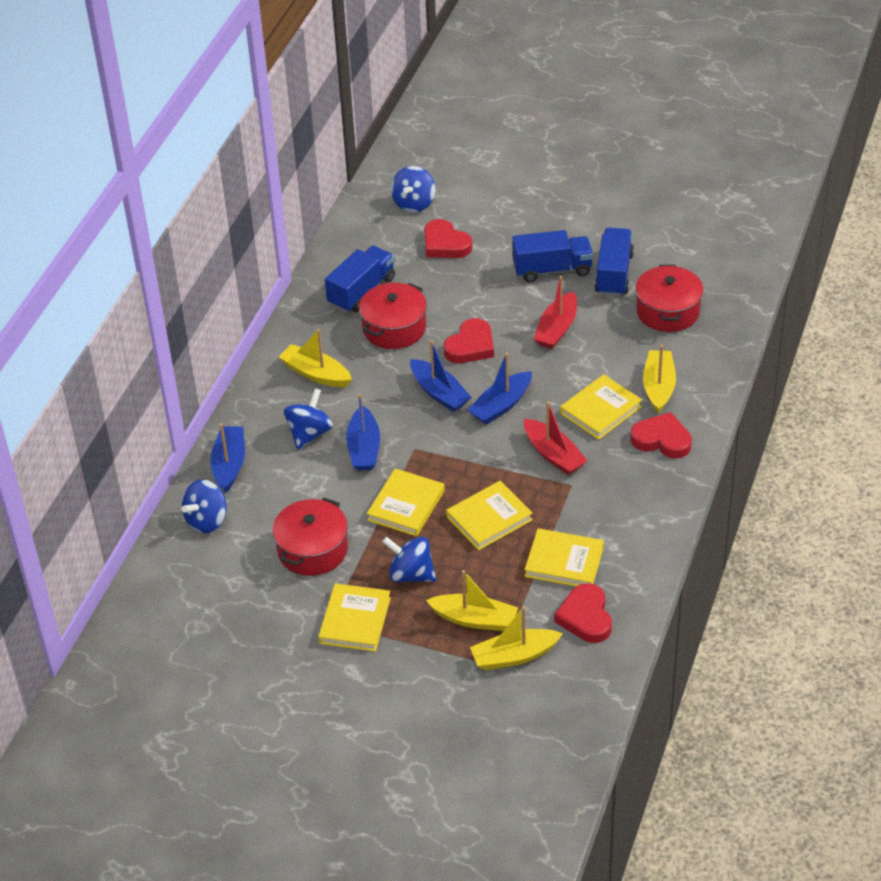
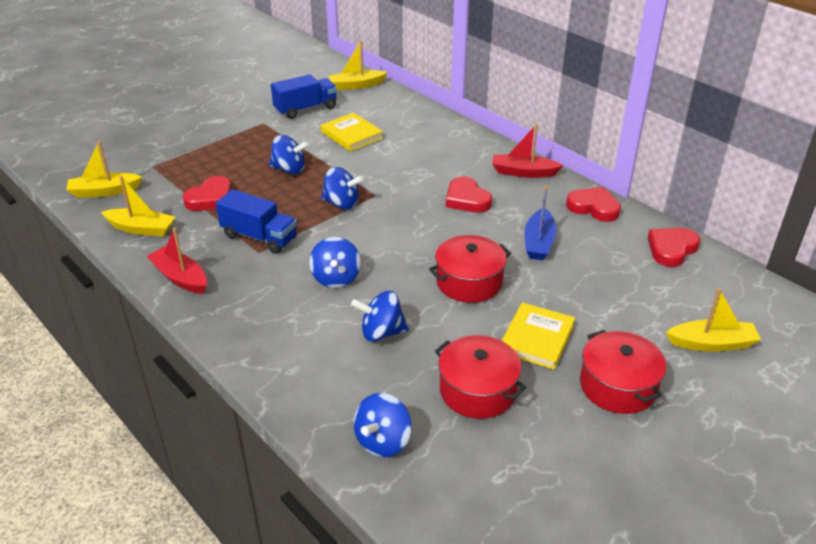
blue boat: [211,423,245,493] [346,394,380,471] [410,340,472,412] [468,353,532,425] = 4 -> [525,186,556,260] = 1
blue spinning top: [181,479,227,533] [284,388,333,449] [382,536,436,582] [391,166,435,212] = 4 -> [269,135,309,174] [309,237,361,288] [321,167,363,210] [351,291,409,342] [354,393,411,457] = 5
blue truck: [325,246,395,313] [512,230,593,282] [595,228,634,296] = 3 -> [216,189,297,254] [271,74,337,119] = 2
yellow book: [318,583,391,652] [367,468,445,536] [446,481,533,550] [525,528,604,586] [560,374,642,440] = 5 -> [321,113,383,152] [502,302,575,370] = 2

